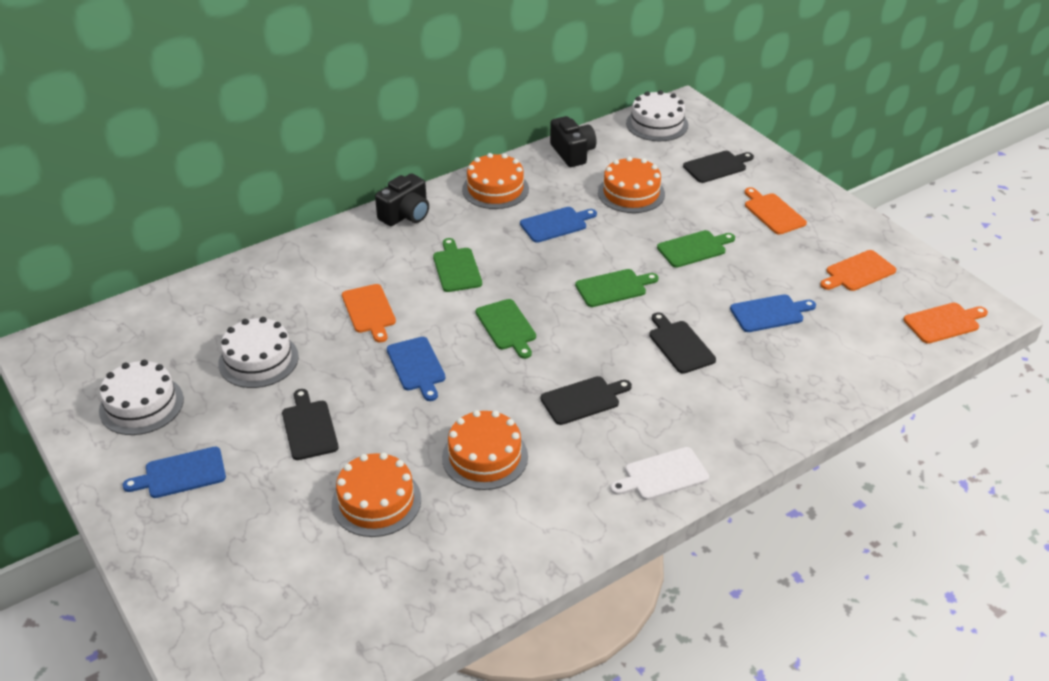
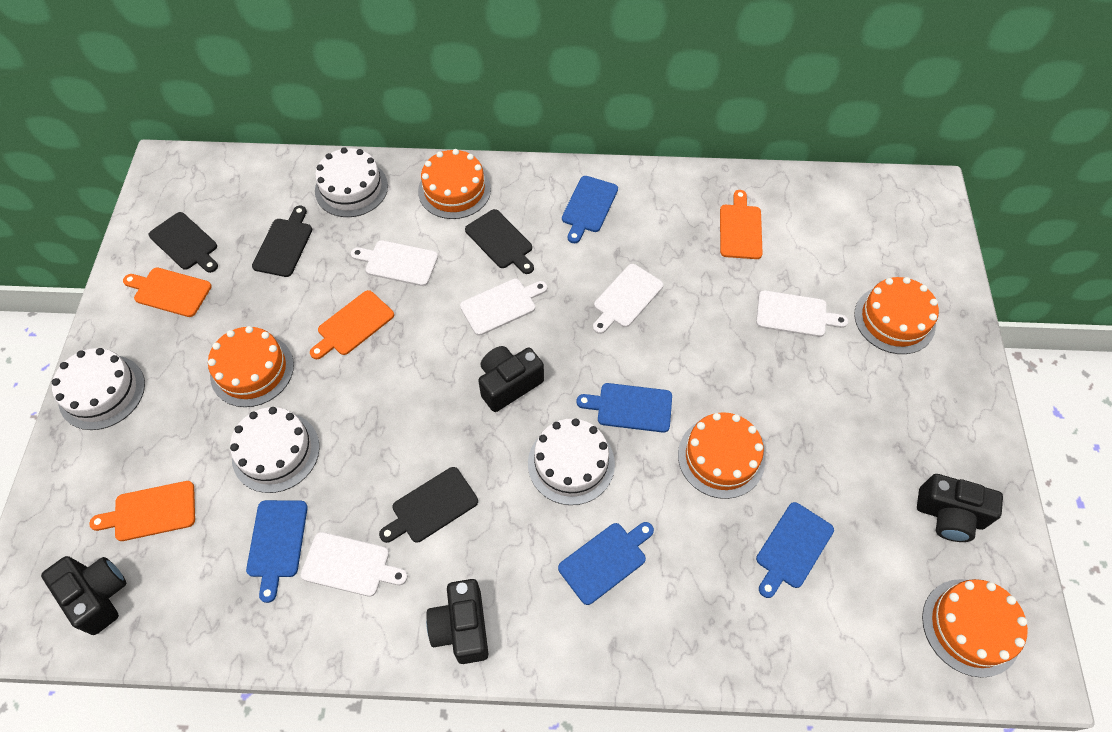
black camera: [375,173,429,226] [550,116,597,167] = 2 -> [41,556,126,635] [426,579,488,664] [478,346,544,412] [917,474,1003,542] = 4
blue cutting board: [122,447,226,498] [387,337,445,401] [520,207,597,243] [730,294,816,332] = 4 -> [246,500,308,603] [558,522,654,605] [562,176,618,243] [576,383,672,433] [756,502,834,598] = 5
green cutting board: [433,238,482,292] [476,299,536,359] [575,269,659,307] [657,230,735,268] = 4 -> none = 0
orange cake: [332,453,421,537] [442,410,528,490] [462,153,529,209] [598,156,665,213] = 4 -> [208,326,294,407] [418,149,491,219] [678,412,765,499] [854,277,939,354] [922,579,1028,678] = 5
white cake: [99,360,184,435] [218,317,299,388] [626,90,688,141] = 3 -> [52,348,145,430] [230,407,320,493] [315,147,388,217] [528,418,615,505] = 4
white cutting board: [610,447,709,500] = 1 -> [301,532,408,597] [351,240,438,286] [460,279,547,336] [593,264,663,334] [756,290,848,337] = 5

